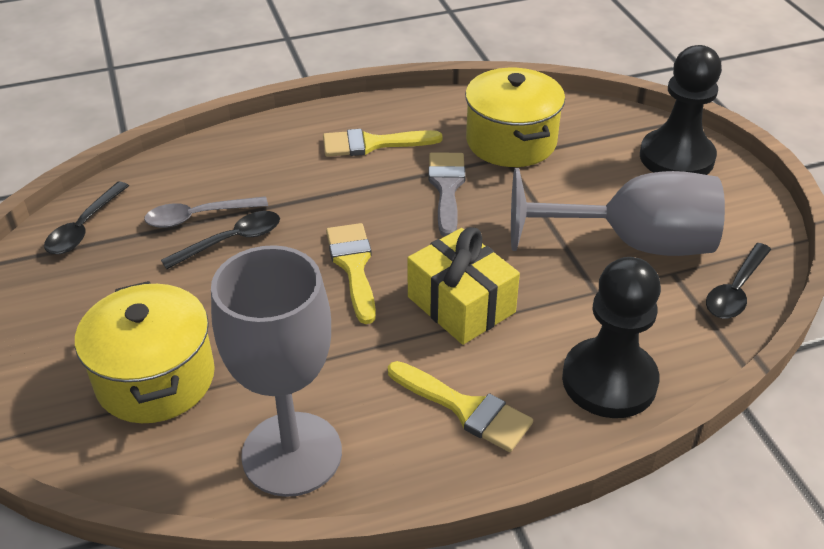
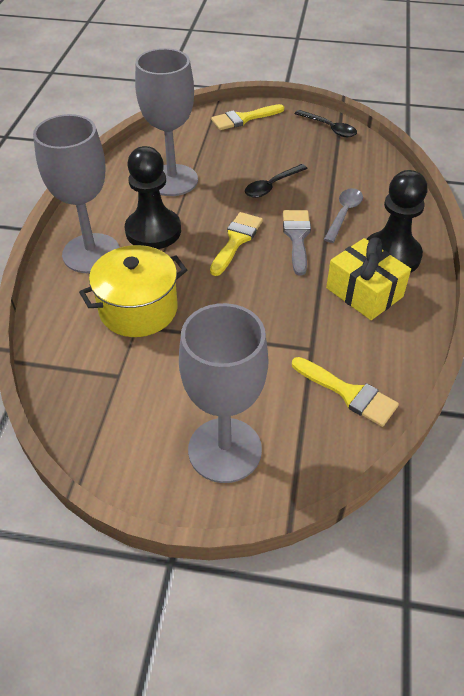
black spoon: [44,182,129,254] [161,211,280,269] [706,243,771,319] = 3 -> [245,164,308,198] [294,110,357,137] = 2
grey goblet: [211,245,342,497] [511,168,725,256] = 2 -> [33,114,120,273] [135,48,198,196] [179,303,269,483] = 3
yellow pot: [75,281,215,423] [465,68,565,167] = 2 -> [79,245,187,337] = 1

